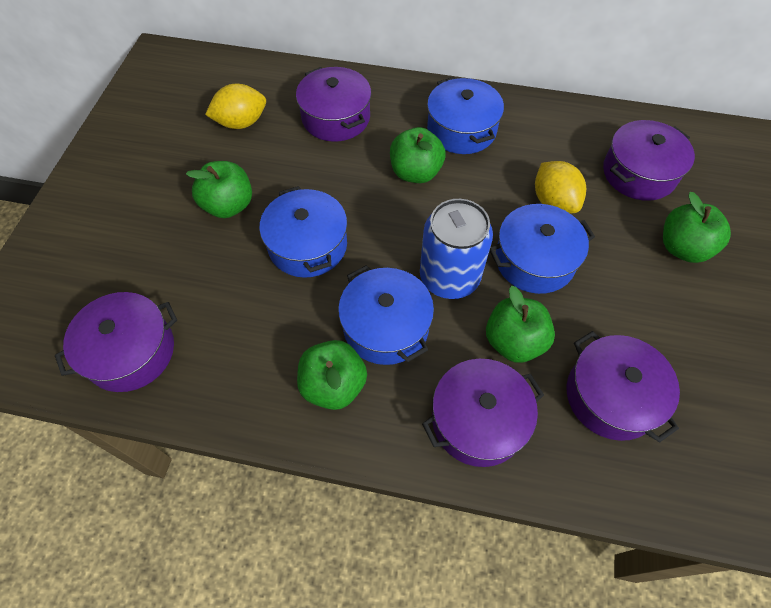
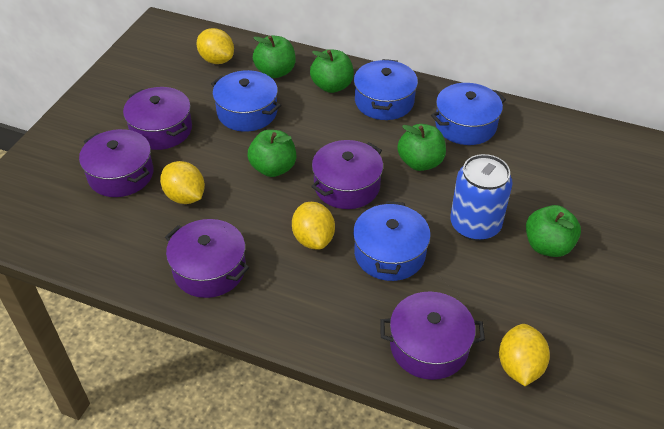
yellow lemon: [205,84,266,129] [535,161,586,213] = 2 -> [160,161,205,204] [197,28,234,64] [292,202,335,250] [499,324,550,386] = 4

